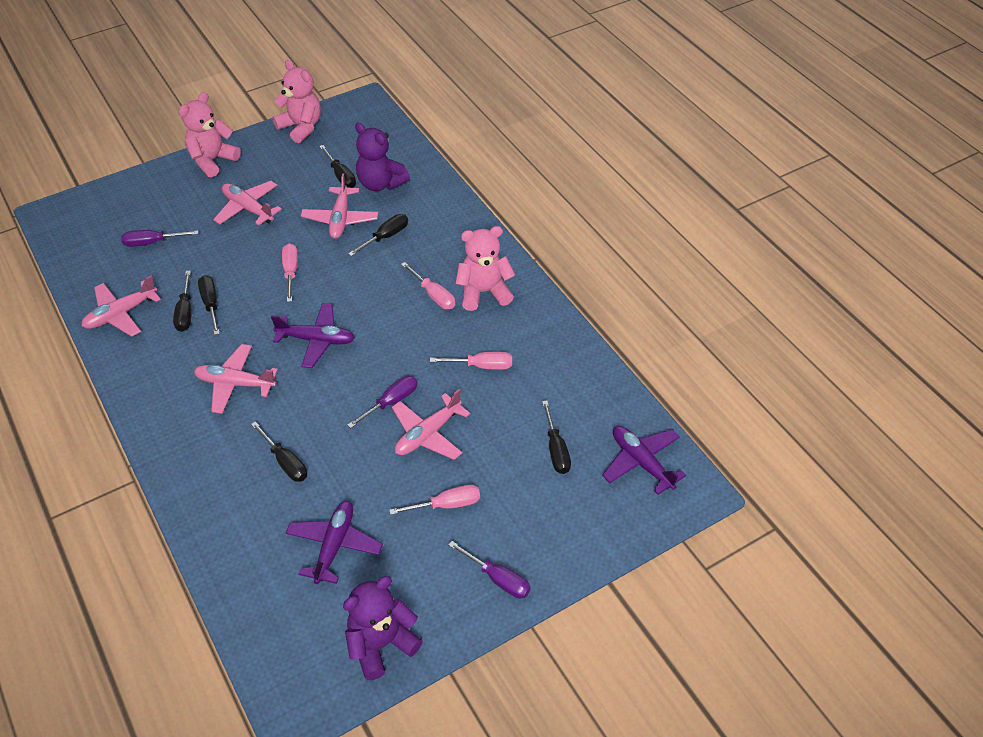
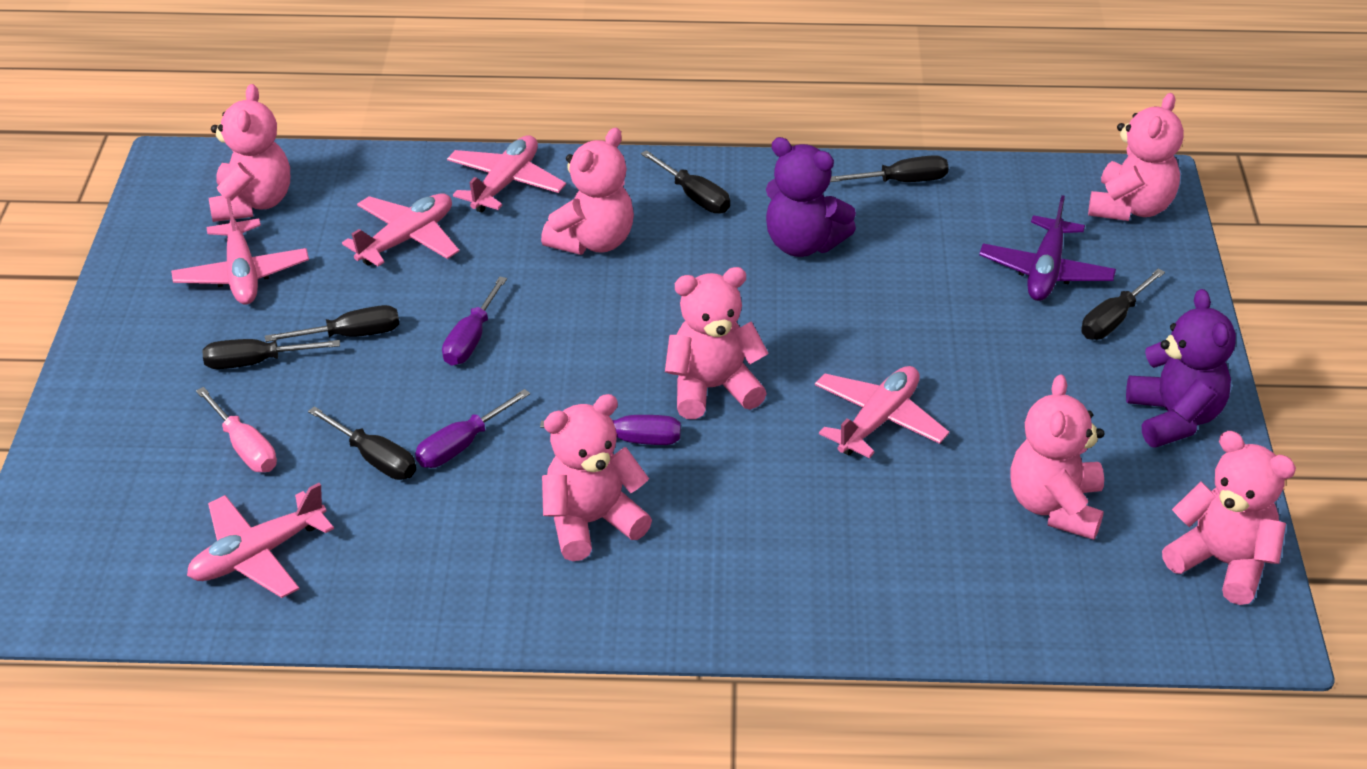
pink screwdriver: [282,243,298,302] [389,485,480,515] [401,262,455,309] [430,352,512,370] = 4 -> [196,387,277,472] = 1
pink teddy bear: [179,92,241,177] [272,60,321,143] [456,226,515,311] = 3 -> [209,84,290,222] [541,128,634,255] [542,394,652,561] [665,267,769,419] [1010,374,1104,540] [1088,93,1184,221] [1162,431,1296,605] = 7
purple plane: [271,303,355,368] [286,501,383,584] [602,426,686,495] = 3 -> [979,195,1116,301] = 1

